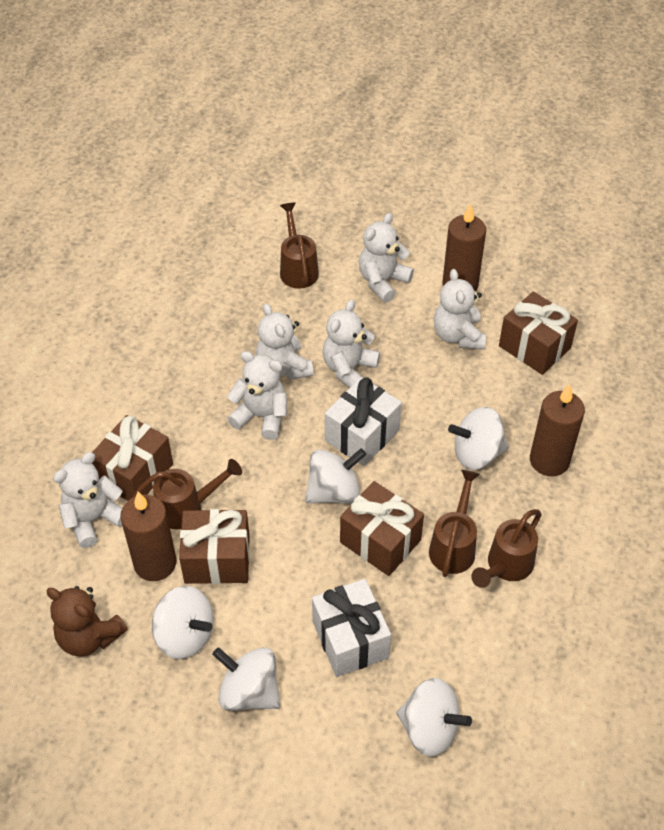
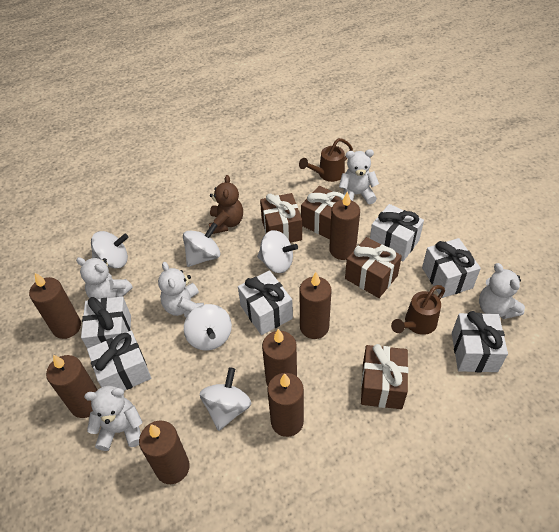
brown candle: [120,492,176,581] [442,203,486,291] [530,384,585,476] = 3 -> [29,273,81,339] [46,354,98,418] [139,421,190,484] [262,329,297,386] [267,373,304,437] [299,272,331,339] [329,191,360,260] = 7
brown watering can: [132,459,242,529] [280,202,319,289] [429,470,480,577] [471,509,542,588] = 4 -> [299,138,353,182] [391,285,445,335] = 2
white gift: [312,579,391,677] [325,377,402,466] = 2 -> [81,296,131,349] [87,331,151,391] [238,270,293,335] [370,204,424,261] [422,238,481,298] [452,311,508,372] = 6
white teddy bear: [53,452,123,548] [227,351,287,440] [256,304,313,380] [322,300,380,388] [359,213,414,302] [434,269,486,350] = 6 -> [76,257,133,299] [84,386,143,451] [158,262,204,318] [339,149,379,204] [479,263,525,319] = 5

